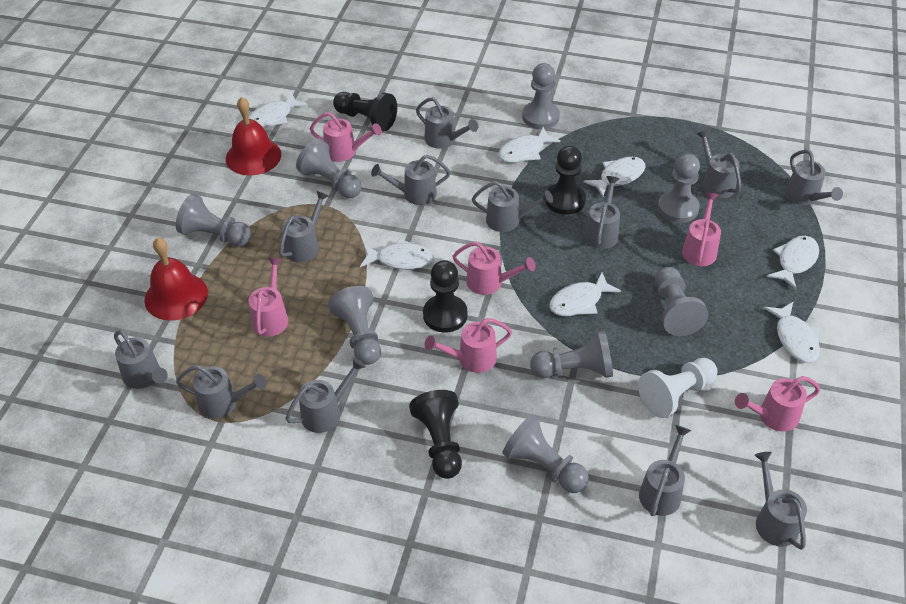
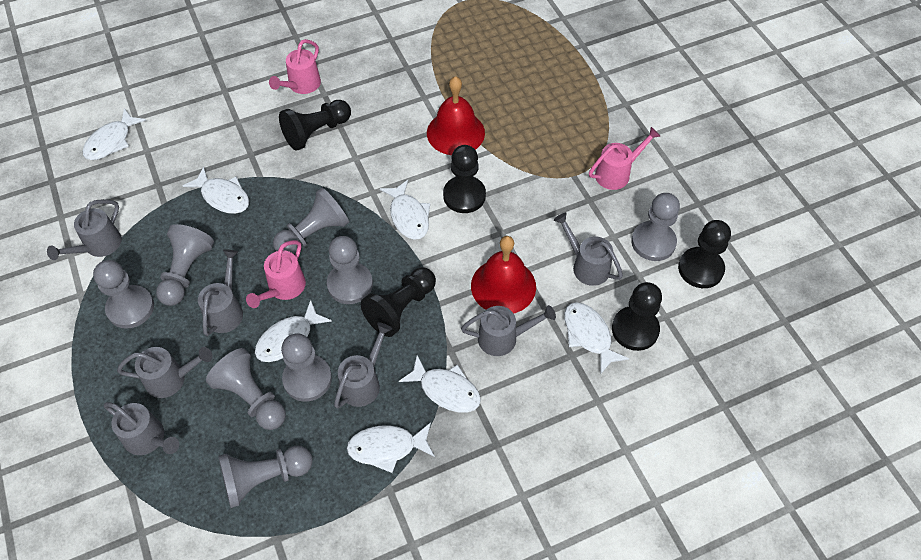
black pawn: [333,92,397,131] [409,390,462,479] [423,260,467,333] [545,146,586,215] = 4 -> [279,100,351,151] [361,267,436,337] [443,145,486,213] [612,282,662,351] [678,220,731,288] = 5
grey watering can: [114,330,168,389] [176,365,266,419] [279,191,329,263] [285,358,366,433] [371,155,450,205] [416,97,478,149] [472,181,553,232] [584,176,620,249] [639,425,691,516] [697,130,741,198] [755,452,807,550] [785,150,843,205] = 12 -> [47,199,122,260] [104,402,179,455] [117,347,213,398] [198,250,243,336] [334,322,392,409] [461,305,556,356] [554,212,623,286] = 7
pink watering can: [249,258,288,337] [310,112,382,162] [425,318,512,373] [452,242,536,295] [682,192,721,266] [735,376,820,432] = 6 -> [246,240,306,308] [269,39,321,94] [589,127,660,190] = 3
white pawn: [638,358,718,418] = 1 -> none = 0

